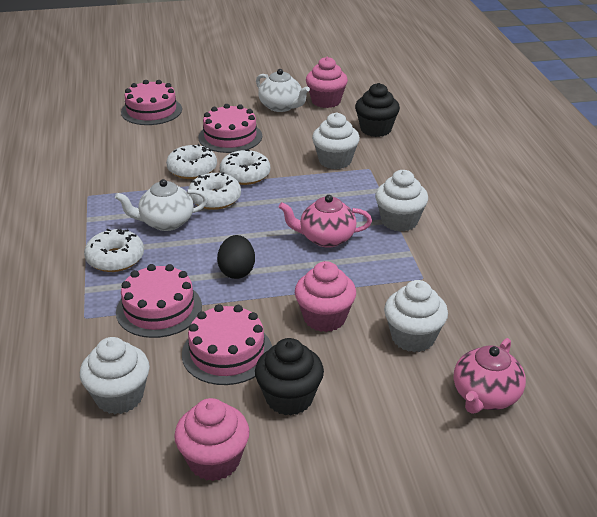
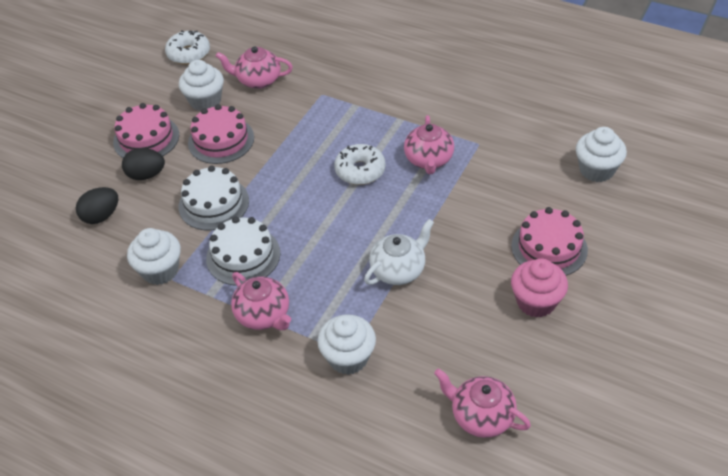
black cupcake: [255,338,324,416] [355,83,400,137] = 2 -> none = 0
black egg: [217,235,255,279] = 1 -> [76,187,118,224] [122,148,165,180] = 2
pink cake: [116,264,202,338] [121,80,182,125] [182,304,272,385] [198,104,262,153] = 4 -> [113,103,179,158] [188,104,254,164] [511,207,588,276] = 3
pink cupcake: [174,398,250,481] [295,261,356,332] [306,57,348,108] = 3 -> [511,258,568,318] = 1
pink teapot: [279,195,372,248] [454,338,526,414] = 2 -> [216,46,293,89] [231,272,291,330] [404,115,454,174] [434,368,531,438] = 4
white cake: none = 0 -> [179,165,249,231] [206,217,280,286] = 2
white donut: [84,229,144,272] [166,144,217,179] [188,172,241,210] [220,149,270,185] = 4 -> [165,30,210,65] [334,144,386,185] = 2
white teapot: [115,179,208,231] [256,69,310,112] = 2 -> [364,219,434,285] = 1

